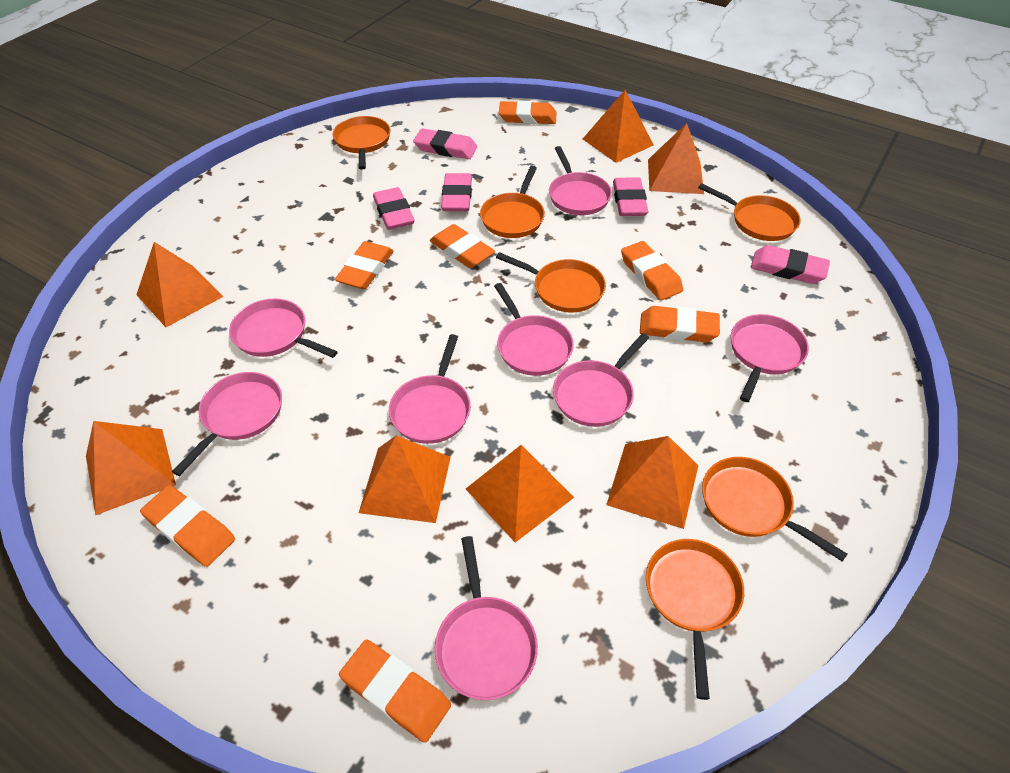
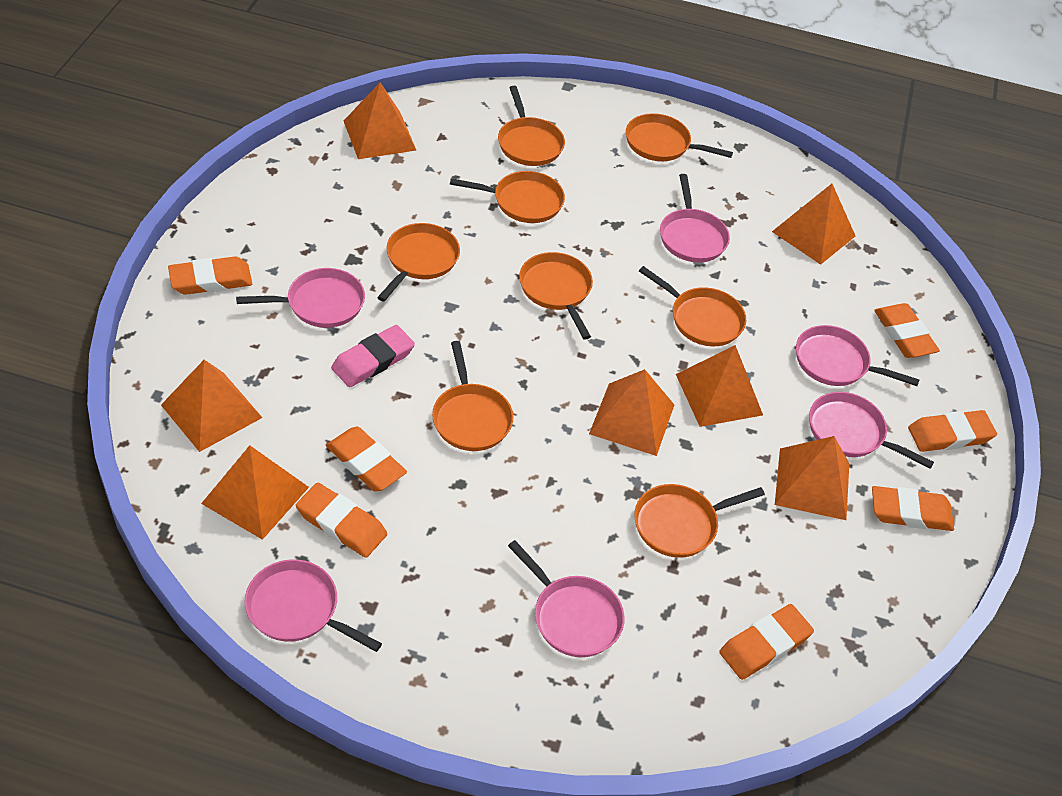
orange pan: [332,116,390,170] [480,166,545,238] [496,252,606,312] [646,539,744,700] [698,183,801,241] [702,457,847,562] = 6 -> [377,223,460,302] [432,341,513,451] [450,171,565,223] [498,86,565,166] [519,252,593,340] [626,113,733,161] [634,484,765,558] [639,266,746,346] = 8
pink eraser: [373,187,415,230] [413,128,477,159] [441,173,472,211] [613,177,648,216] [751,245,830,284] = 5 -> [331,325,415,388] = 1
pink pan: [172,372,282,476] [229,298,338,358] [389,334,471,444] [435,536,538,700] [494,283,574,376] [549,146,612,215] [553,333,649,427] [731,314,809,402] = 8 -> [236,268,365,328] [244,559,382,652] [508,540,624,657] [660,174,730,263] [796,325,919,386] [809,392,934,469] = 6

